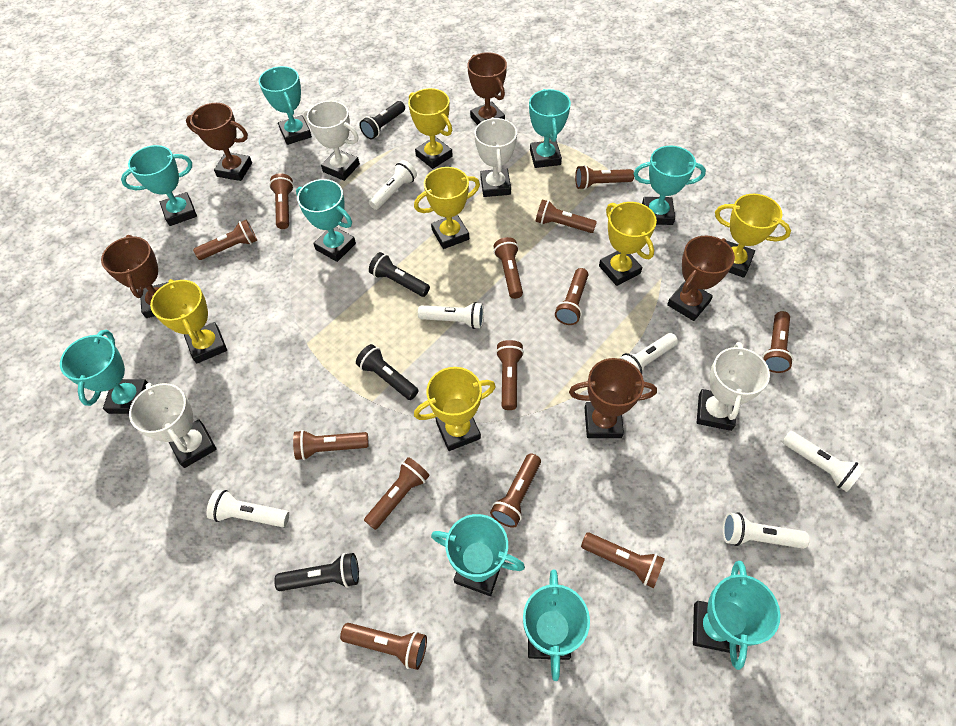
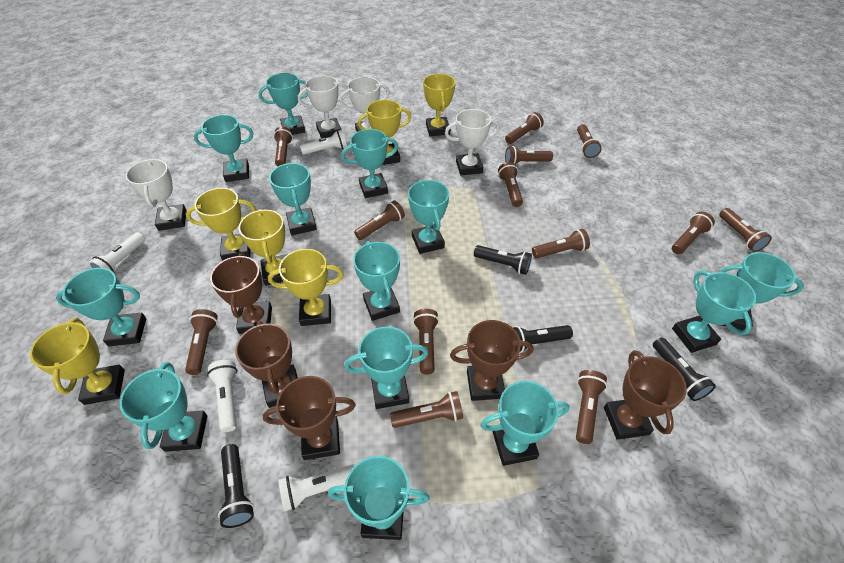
turquoise trophy: [60,330,148,414] [121,145,197,226] [259,66,312,145] [296,179,356,262] [431,514,525,596] [523,569,590,681] [529,89,571,168] [633,146,706,225] [693,561,781,670] = 9 -> [56,268,146,346] [120,362,207,452] [194,115,253,182] [259,73,308,135] [269,163,317,235] [328,456,430,540] [341,129,398,198] [344,326,429,409] [353,241,400,321] [408,180,449,254] [480,381,570,466] [672,270,756,353] [720,252,804,330] = 13
white flashlight: [207,490,289,527] [369,160,417,210] [418,302,484,329] [619,333,678,374] [723,512,810,549] [782,431,865,492] = 6 -> [88,232,145,273] [207,360,238,432] [279,463,356,511] [300,130,347,155] = 4

